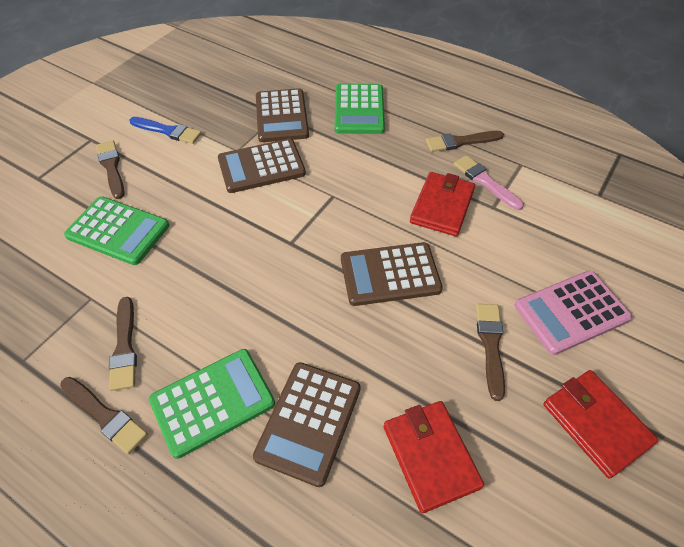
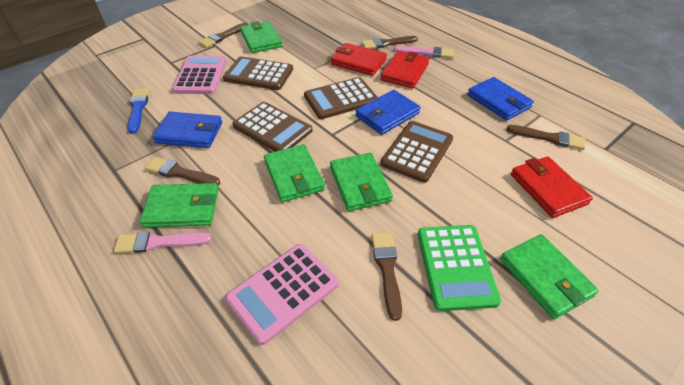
blue wallet: none = 0 -> [152,112,222,148] [355,90,421,135] [467,77,534,121] = 3
green calculator: [64,196,169,265] [149,349,275,459] [335,84,385,134] = 3 -> [418,225,501,311] = 1
green wallet: none = 0 -> [140,183,219,228] [240,21,282,53] [264,144,325,202] [330,153,393,211] [500,234,599,319] = 5
pink brush: [454,155,524,210] = 1 -> [114,231,212,253] [394,46,454,58] = 2
pink calculator: [515,271,632,355] = 1 -> [172,56,226,94] [225,244,339,345] = 2

